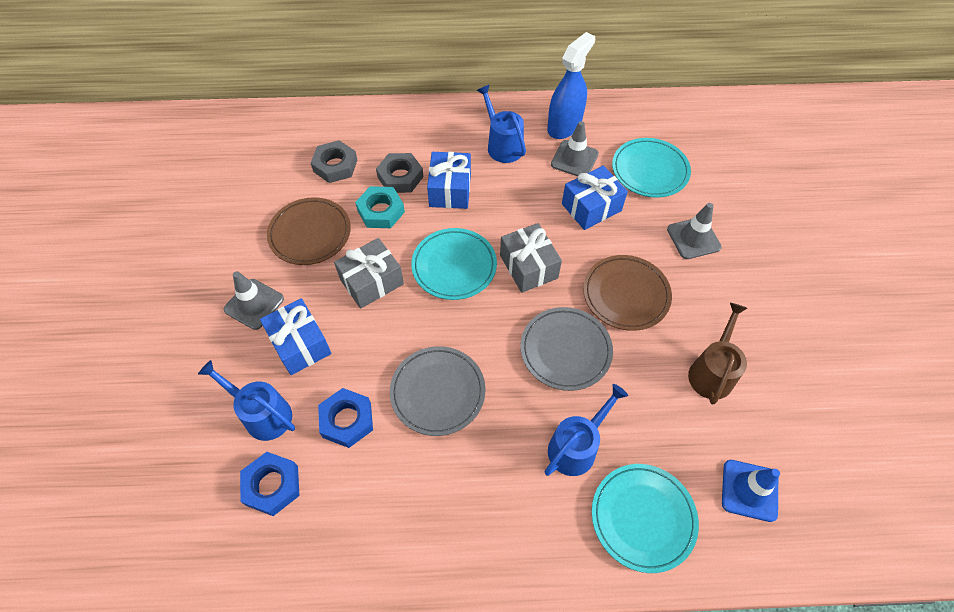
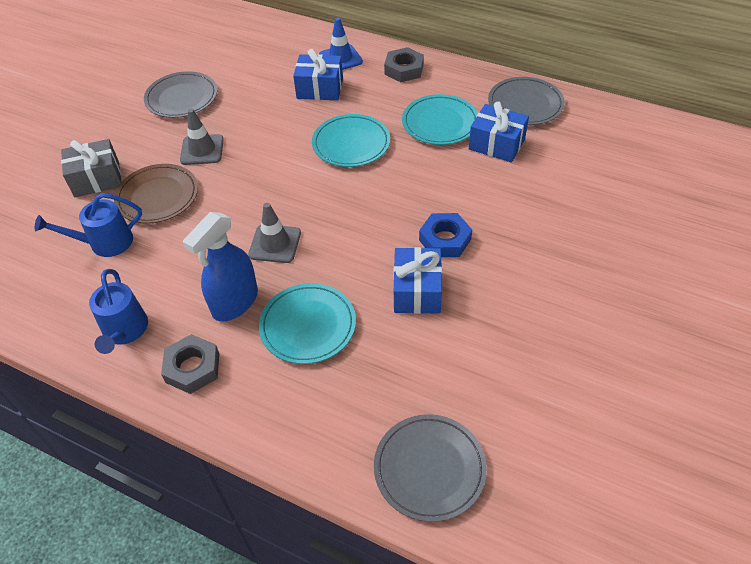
blue nut: [240,452,299,516] [318,388,373,448] = 2 -> [419,213,472,257] = 1
blue watering can: [198,360,295,441] [477,85,526,163] [545,384,628,476] = 3 -> [35,193,142,257] [89,269,148,354] = 2
brown plate: [267,197,351,265] [583,255,672,331] = 2 -> [114,164,198,224] = 1
brown watering can: [688,303,747,404] = 1 -> none = 0
grey gift: [334,238,404,309] [500,223,562,293] = 2 -> [61,139,122,197] = 1
grey plate: [390,346,485,436] [520,307,613,391] = 2 -> [144,71,217,118] [374,414,487,522] [488,77,565,125] = 3
grey traffic cone: [224,271,284,330] [551,121,599,176] [667,203,722,259] = 3 -> [180,109,224,165] [248,203,301,263] = 2
turquoise nut: [355,186,405,228] = 1 -> none = 0

